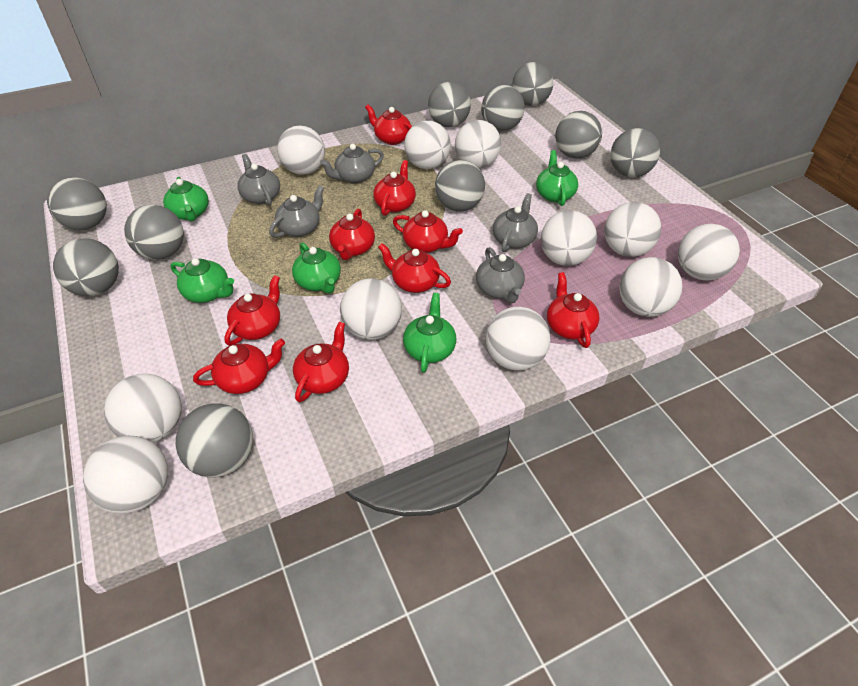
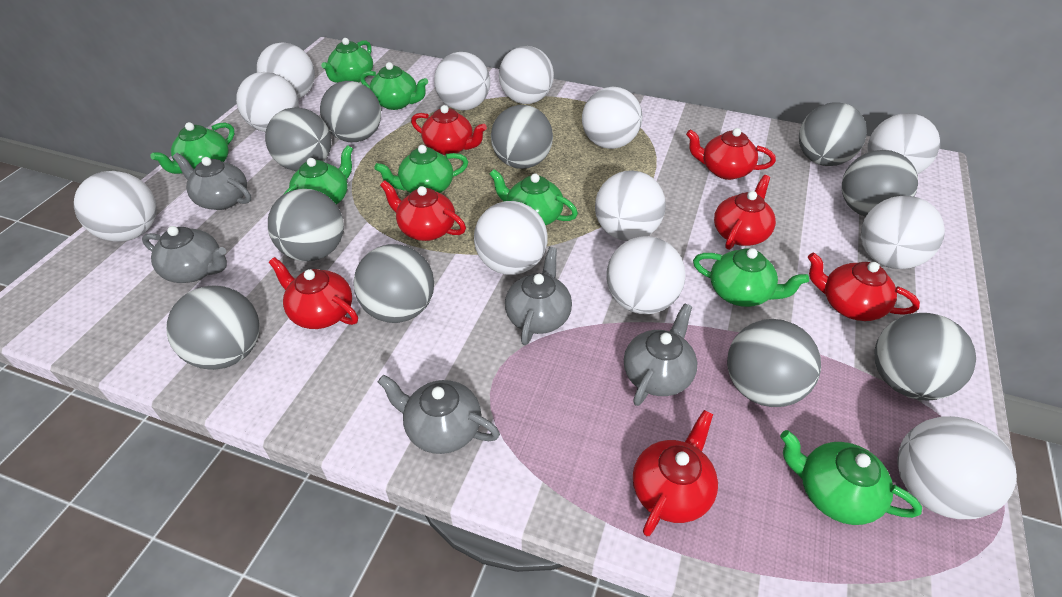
green teapot: [163,177,209,222] [170,258,234,303] [292,242,341,294] [403,293,456,373] [536,150,578,206] = 5 -> [151,122,234,174] [283,145,353,205] [321,38,373,83] [360,62,428,110] [374,145,468,193] [490,169,578,225] [693,248,809,307] [780,430,922,525] = 8
red teapot: [193,339,285,394] [225,275,280,346] [293,322,349,402] [329,209,375,260] [365,104,412,145] [373,160,416,216] [378,243,451,293] [393,210,463,253] [547,272,599,348] = 9 -> [269,257,358,329] [380,180,466,241] [411,105,487,155] [633,410,718,536] [686,128,776,180] [714,175,776,250] [807,252,920,321] = 7
white ball: [83,436,168,514] [104,374,182,443] [277,126,325,175] [340,279,402,340] [404,121,451,169] [455,120,501,168] [486,307,551,371] [541,210,597,266] [604,202,661,257] [619,257,682,317] [678,224,740,280] = 11 -> [74,171,157,242] [236,72,299,132] [257,42,315,99] [434,52,490,111] [474,201,548,275] [499,46,554,104] [582,87,642,149] [595,170,666,241] [606,236,685,314] [861,196,945,269] [867,113,940,174] [897,416,1017,519] = 12

